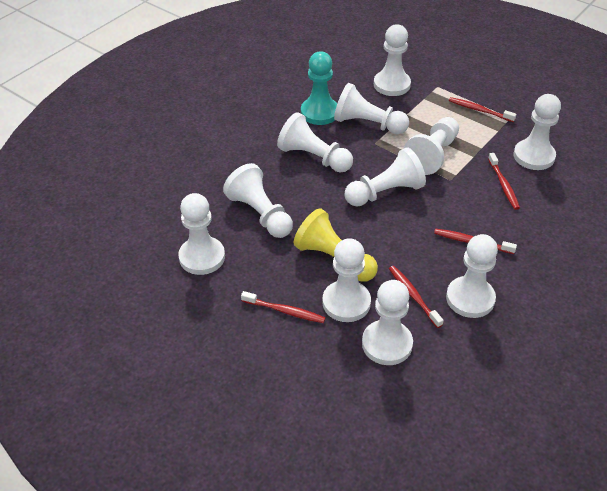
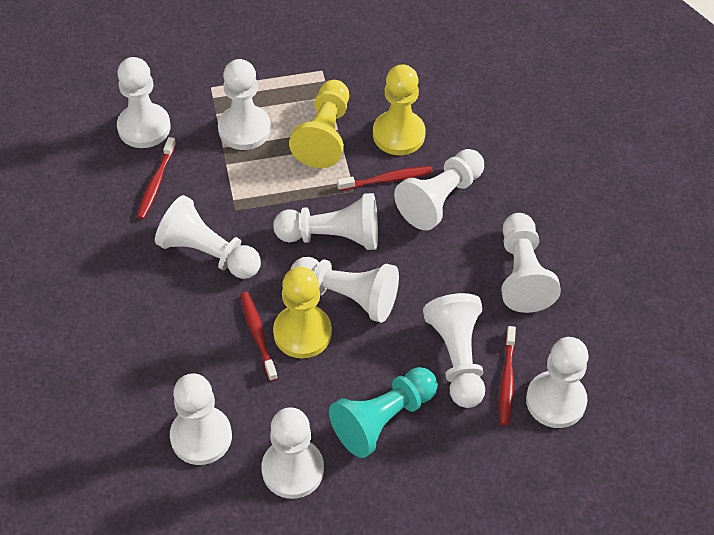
red toothbrush: [241,291,325,323] [389,266,444,328] [434,229,517,254] [449,97,516,122] [488,153,520,210] = 5 -> [137,137,176,219] [241,292,278,381] [337,166,433,191] [499,326,516,425] = 4
yellow pawn: [294,208,378,282] = 1 -> [273,267,332,359] [289,80,349,168] [373,64,426,155] = 3

